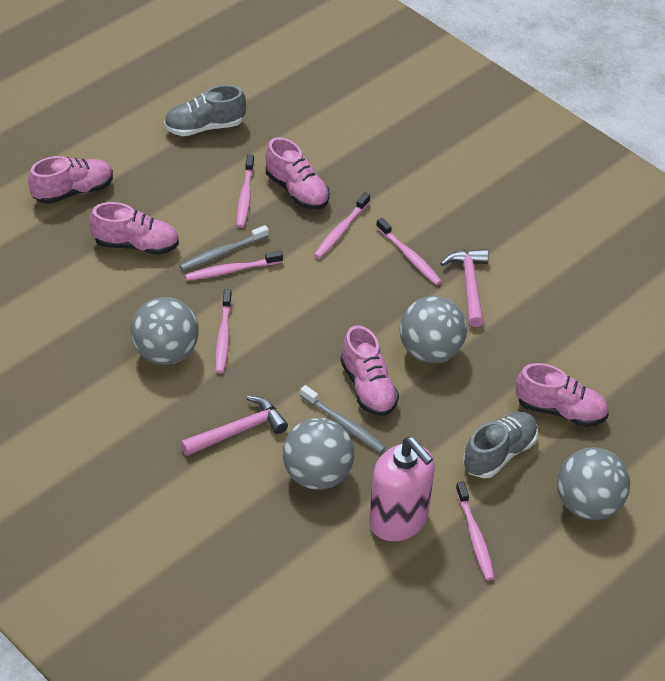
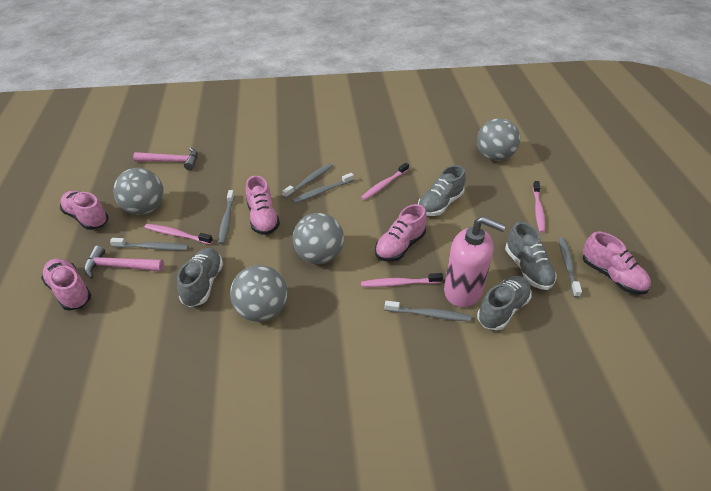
grey shoe: [164,85,246,136] [463,412,538,478] = 2 -> [177,248,223,307] [418,165,465,216] [477,276,532,331] [505,222,557,290] = 4
grey toothbrush: [180,225,269,271] [300,385,386,453] = 2 -> [110,238,189,250] [218,190,235,244] [282,163,333,198] [292,173,354,203] [385,301,471,321] [559,237,582,298] = 6
pink toothbrush: [185,251,283,281] [215,289,232,373] [237,154,254,228] [314,193,370,259] [376,218,442,285] [456,482,495,580] = 6 -> [144,224,213,244] [361,163,409,200] [361,273,443,287] [533,181,545,233] = 4

